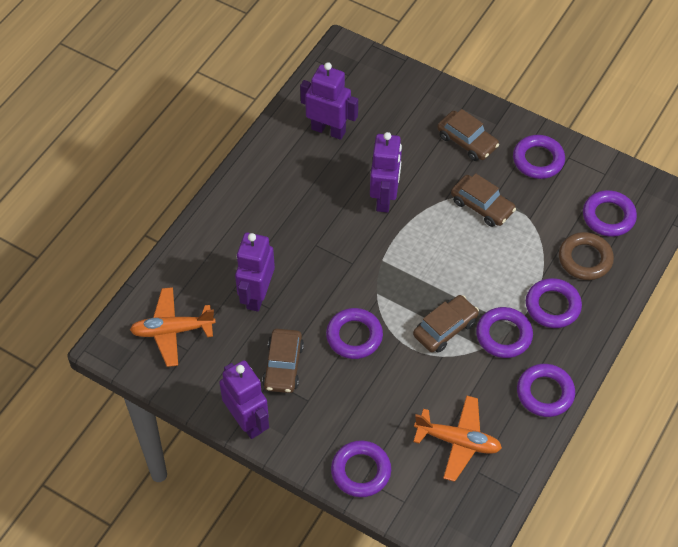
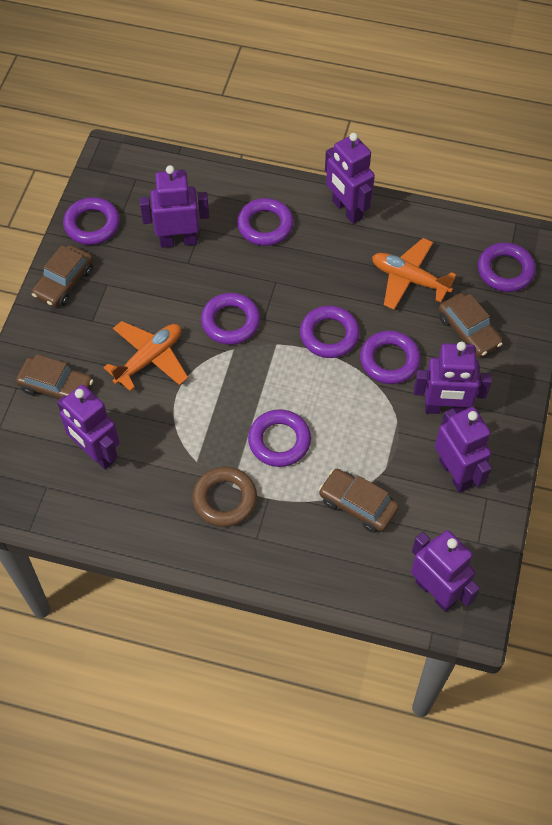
purple robot: [219,360,269,439] [235,232,275,312] [300,62,358,140] [370,132,402,213] = 4 -> [57,385,120,469] [140,165,209,248] [325,133,375,224] [411,530,480,612] [414,342,492,414] [435,407,492,493] = 6

